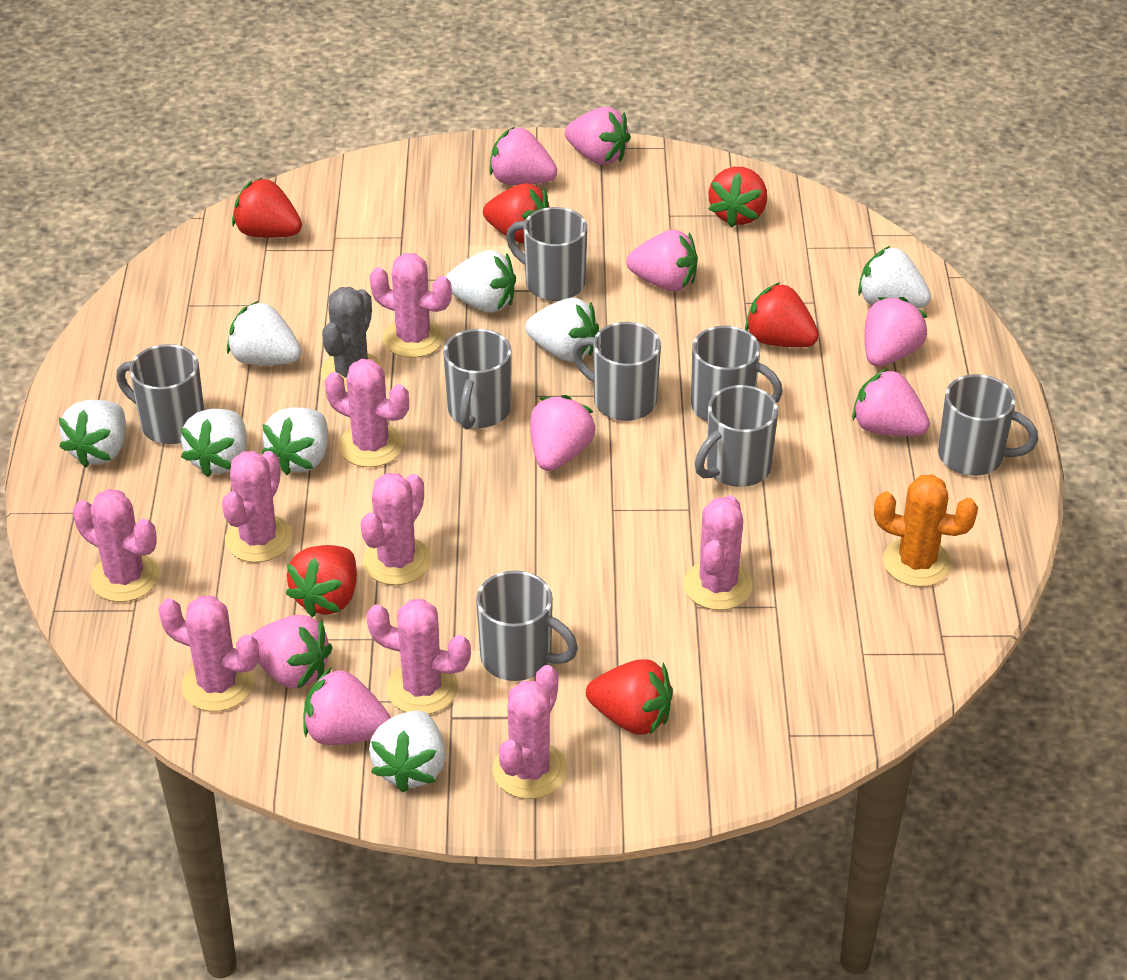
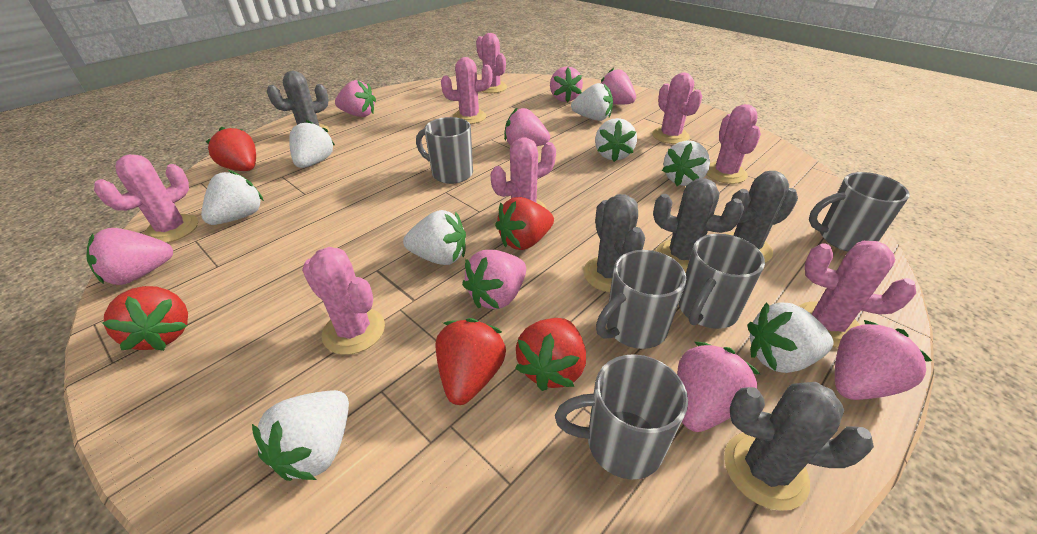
grey cactus: [321,287,383,393] = 1 -> [267,71,329,133] [583,194,645,292] [653,178,744,273] [724,382,874,511] [727,171,798,263] = 5
grey mug: [116,344,204,444] [443,329,512,429] [476,571,578,681] [506,207,587,301] [573,322,661,421] [691,326,783,421] [695,385,778,487] [938,374,1038,476] = 8 -> [416,117,473,184] [555,354,688,480] [596,250,686,349] [679,234,765,329] [809,172,910,252] = 5
orange cactus: [874,474,978,587] = 1 -> none = 0
pink cactus: [73,489,159,602] [159,596,259,711] [222,451,293,563] [325,359,409,467] [361,473,431,585] [366,599,471,714] [369,253,452,358] [493,665,567,799] [684,495,753,610] = 9 -> [94,154,198,243] [302,247,385,355] [441,57,492,124] [476,33,507,93] [490,137,556,208] [652,73,703,144] [706,104,761,184] [799,241,916,348] = 8
red strawberry: [232,177,302,238] [286,545,357,617] [483,183,549,244] [586,659,673,735] [708,167,767,228] [745,282,819,347] = 6 -> [102,286,188,351] [206,126,256,171] [436,318,506,405] [495,197,554,250] [515,318,586,391] = 5

